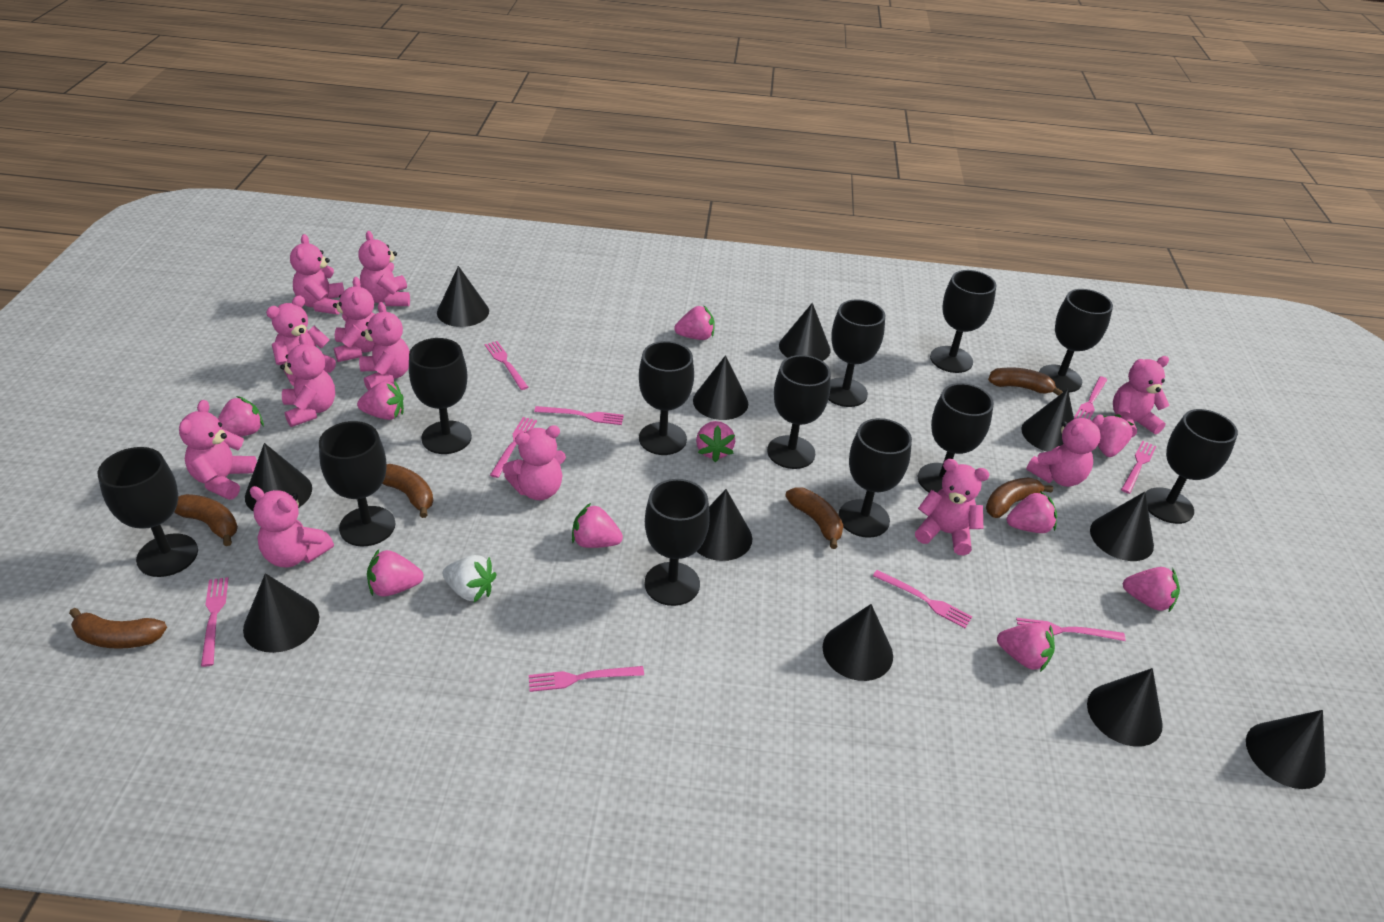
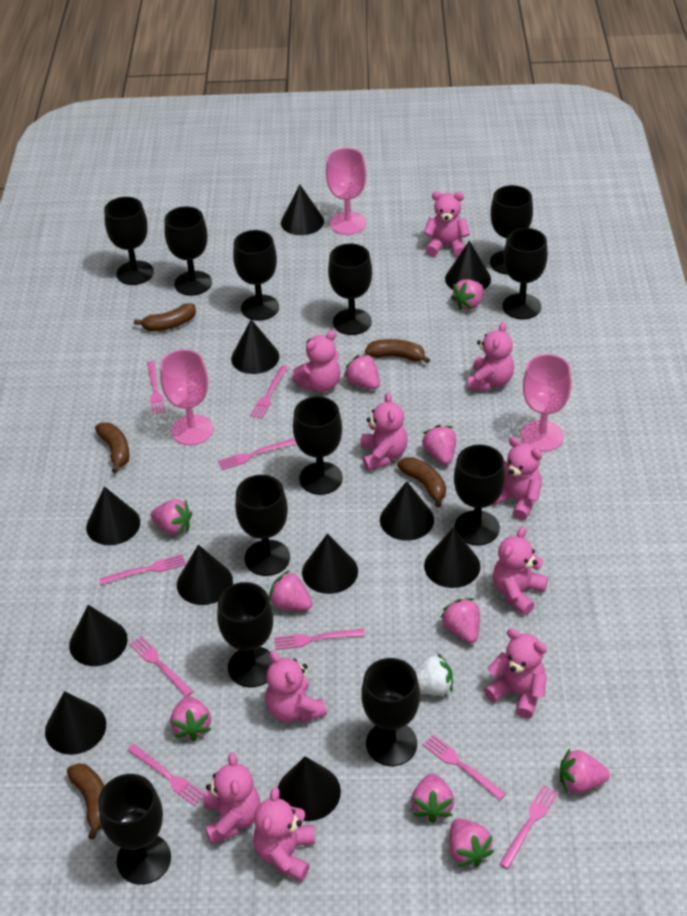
brown banana: [69,608,167,649] [174,494,238,546] [382,464,433,518] [785,487,843,549] [986,478,1053,518] [988,367,1063,396] = 6 -> [67,763,104,839] [95,422,130,473] [134,303,196,331] [365,339,430,363] [397,457,446,507] = 5
pink goblet: none = 0 -> [160,349,213,445] [326,148,366,235] [521,354,572,452] = 3
pink teddy bear: [179,400,257,500] [250,486,334,568] [266,296,336,386] [280,334,335,427] [290,234,344,315] [333,277,375,362] [358,231,410,306] [359,302,410,390] [502,425,566,500] [915,459,989,556] [1026,415,1104,487] [1113,356,1169,438] = 12 -> [204,752,260,845] [253,787,315,881] [265,651,327,723] [292,330,341,392] [361,392,407,471] [423,191,470,257] [468,322,514,391] [484,628,547,719] [492,437,542,520] [493,527,548,615] = 10

